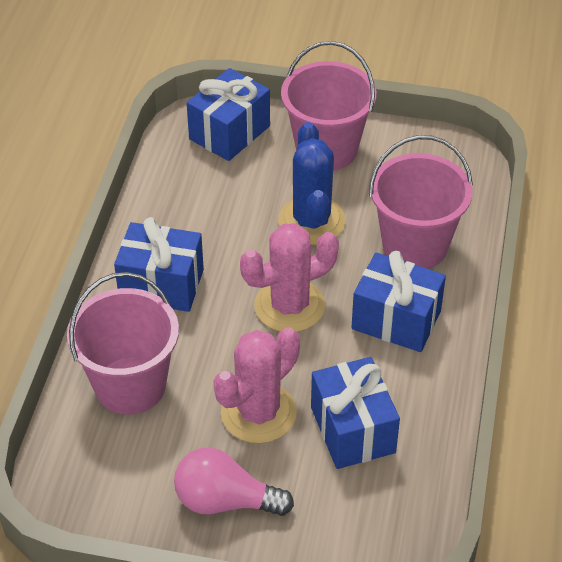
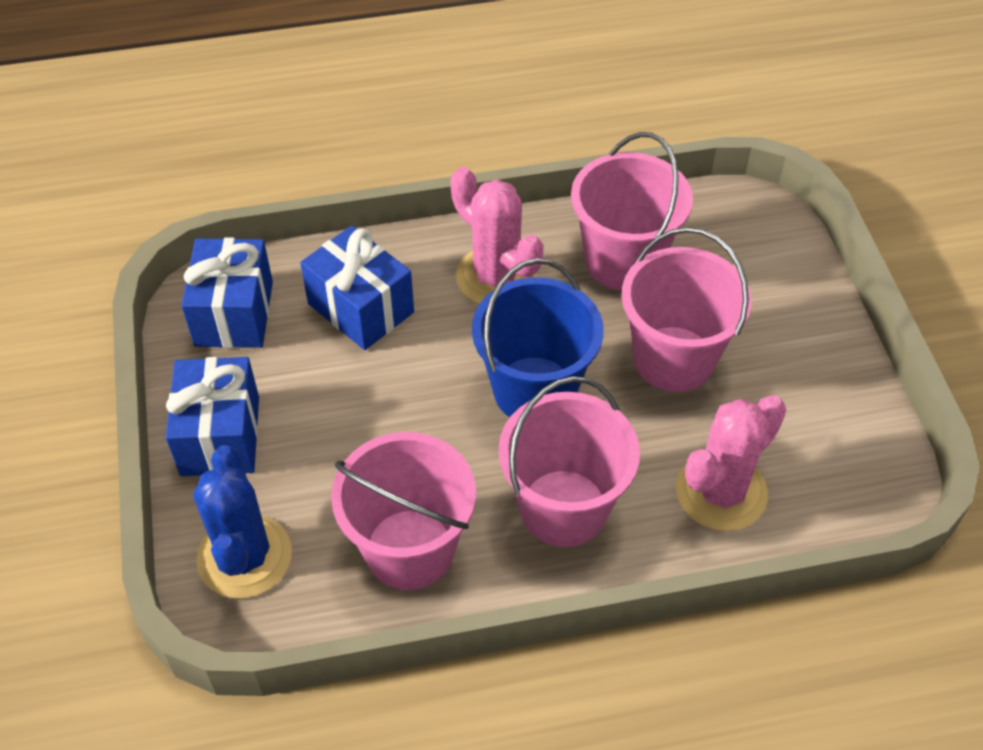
blue bucket: none = 0 -> [472,258,604,417] = 1
blue gift: [114,217,204,312] [187,68,270,161] [311,357,400,469] [351,251,446,352] = 4 -> [166,357,259,476] [181,238,273,348] [300,226,414,350] = 3
pink bucket: [67,272,179,415] [281,41,376,171] [369,135,473,269] = 3 -> [331,432,476,590] [498,376,640,547] [571,132,693,291] [621,227,752,392] = 4
pink light bulb: [174,448,294,516] = 1 -> none = 0

